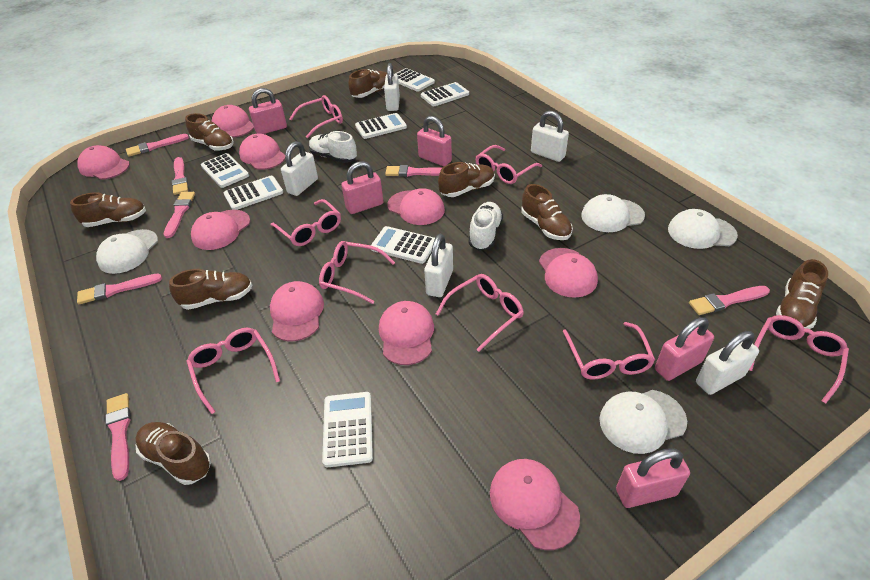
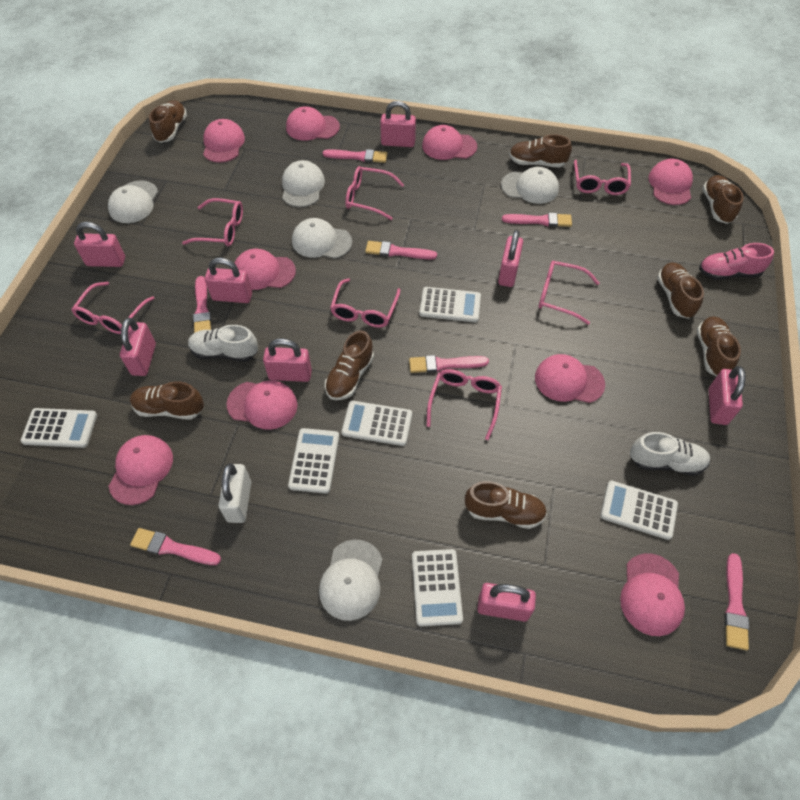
pink glasses: [186,328,280,414] [270,199,341,246] [290,95,343,138] [319,241,395,304] [436,274,524,352] [476,145,542,184] [563,322,655,380] [749,315,849,404] = 8 -> [71,282,154,334] [182,198,243,246] [330,278,400,328] [345,166,404,220] [427,369,502,440] [538,261,599,325] [574,160,631,195] = 7
pink padlock: [249,88,287,134] [341,161,383,214] [417,116,452,166] [616,448,690,508] [655,317,714,381] = 5 -> [74,222,125,267] [120,318,156,376] [205,258,252,303] [263,338,312,382] [380,101,416,147] [477,583,536,622] [498,230,523,287] [709,366,746,425] = 8
pink shoe: none = 0 -> [699,243,774,280] = 1
white calculator: [201,153,249,188] [224,176,283,210] [322,392,373,467] [355,113,407,139] [371,226,435,264] [395,68,435,92] [421,82,469,106] = 7 -> [21,408,97,448] [288,428,339,494] [342,401,412,446] [412,549,463,627] [419,287,481,322] [601,481,678,540] = 6
white cap: [96,229,158,274] [581,194,645,232] [599,390,687,454] [668,209,738,249] = 4 -> [108,180,158,223] [282,160,325,207] [292,218,352,259] [319,539,383,621] [501,167,559,204] = 5
white padlock: [281,141,318,196] [384,63,400,111] [424,234,453,297] [531,111,569,162] [696,331,759,395] = 5 -> [219,463,251,523] = 1

